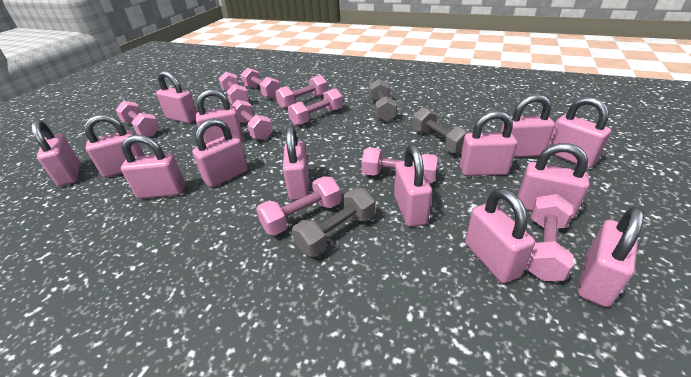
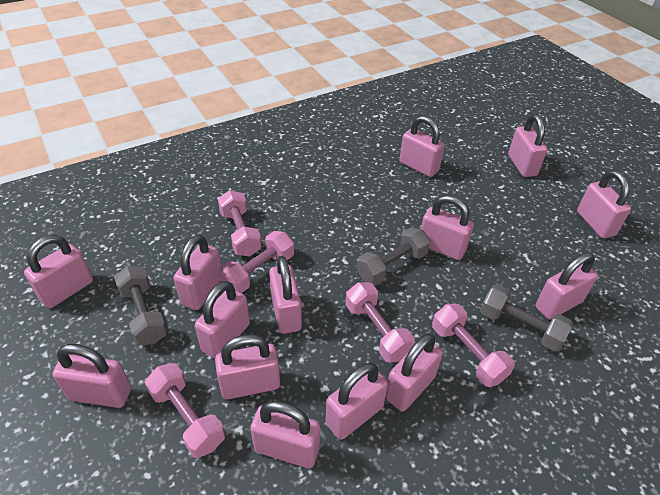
pink dumbbell: [116,101,160,137] [219,72,249,104] [231,100,273,140] [241,68,280,98] [256,177,341,235] [275,75,328,109] [287,88,343,126] [362,148,438,183] [525,194,574,281] = 9 -> [145,363,225,458] [218,190,262,257] [219,231,294,293] [345,282,415,363] [432,304,515,387] = 5

